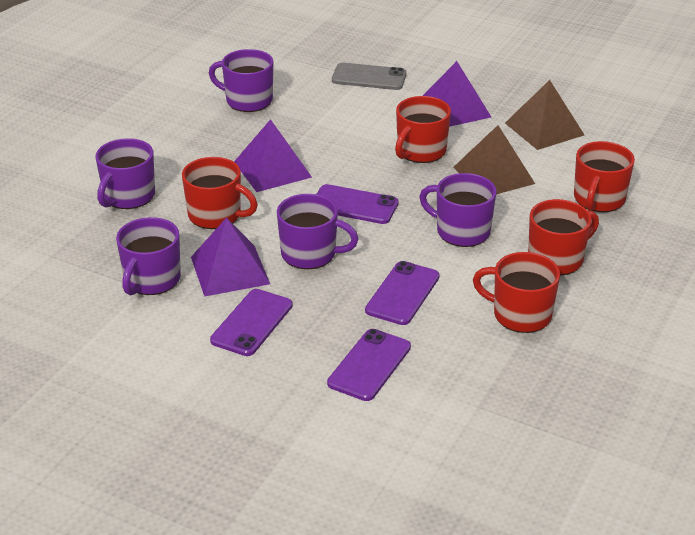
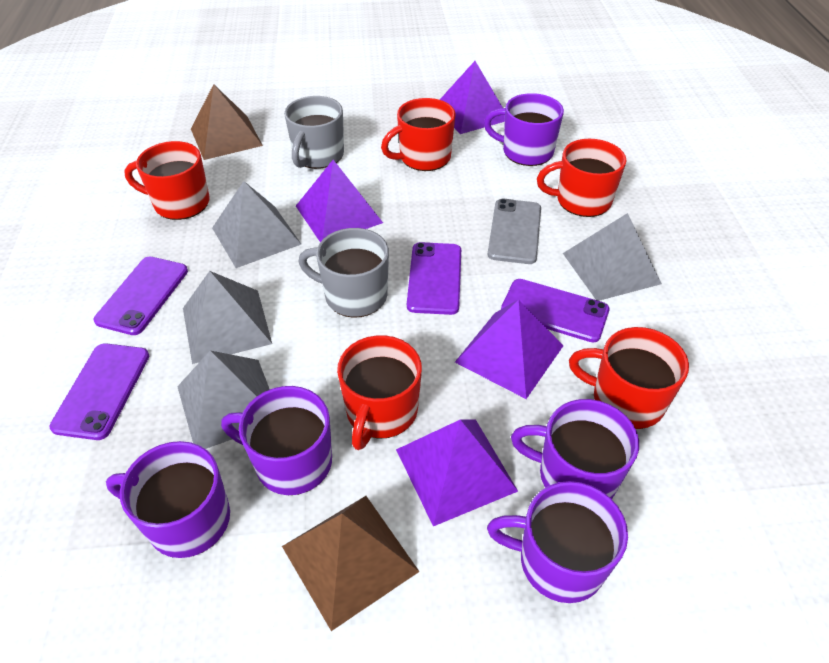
grey mug: none = 0 -> [284,96,344,169] [298,228,389,318] = 2
grey pyramid: none = 0 -> [177,351,270,449] [183,271,272,364] [212,181,301,268] [563,213,662,301] = 4
purple pyramid: [191,218,270,297] [234,119,312,192] [423,61,491,127] = 3 -> [296,160,383,242] [396,419,518,526] [440,61,505,134] [455,299,564,399] = 4

